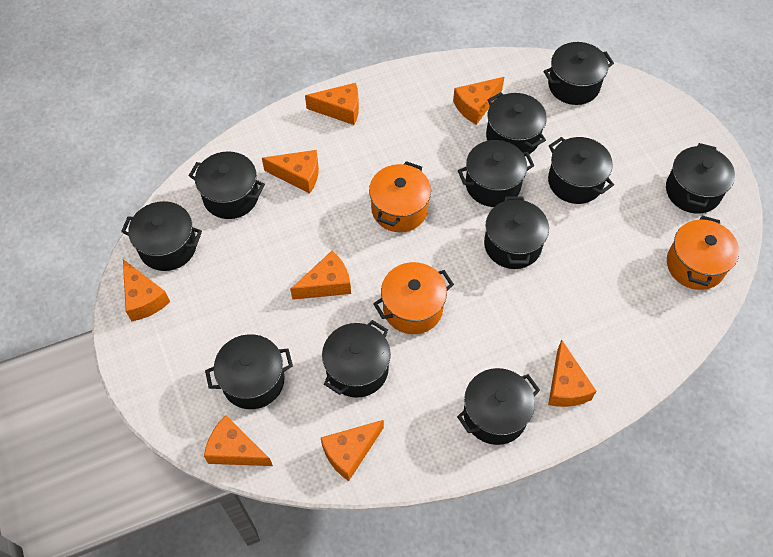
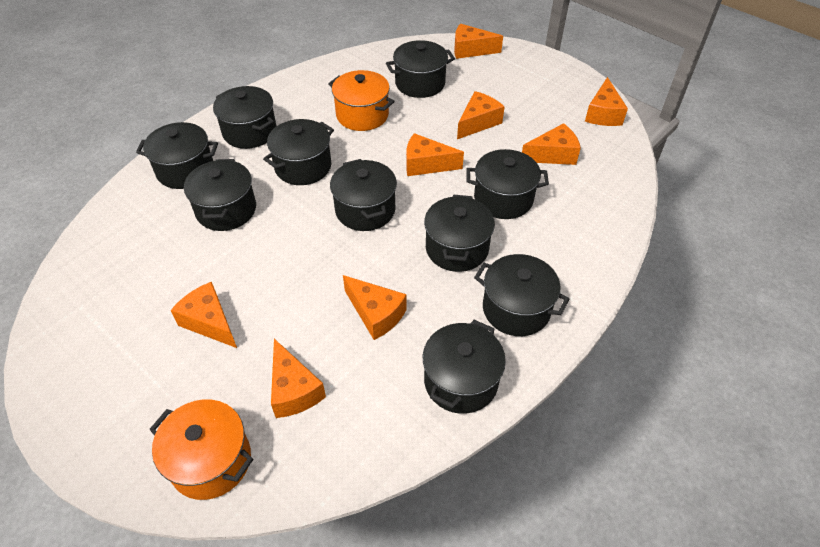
black pot: [121,201,202,271] [189,151,265,219] [205,334,293,409] [322,320,391,398] [457,368,540,445] [458,140,534,207] [484,196,549,269] [486,92,547,156] [544,42,614,105] [548,137,614,204] [666,143,735,214] = 11 -> [136,122,218,189] [184,159,256,231] [213,86,276,149] [263,119,334,185] [330,159,397,231] [386,40,455,98] [423,320,506,414] [424,194,495,272] [466,149,549,219] [474,254,569,336] = 10
orange pot: [369,161,431,232] [373,262,454,334] [667,216,739,290] = 3 -> [149,399,253,500] [328,70,395,131] = 2

